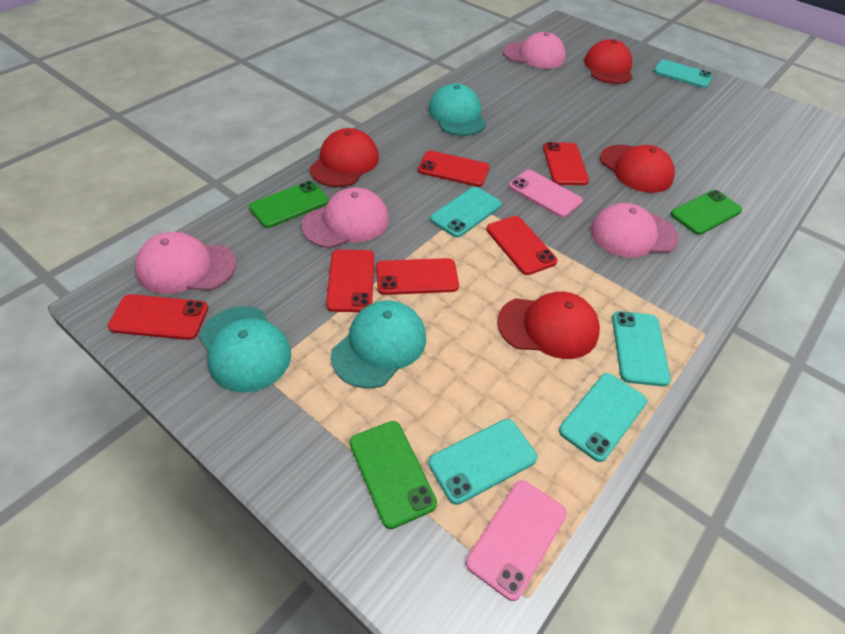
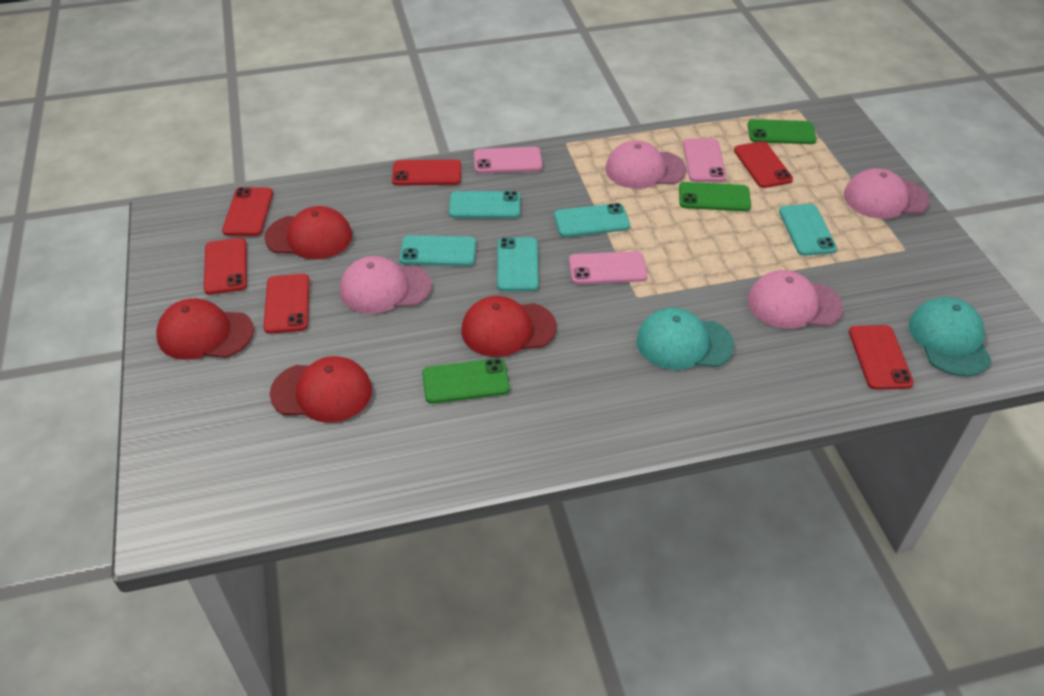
pink phone: [466,480,567,601] [509,170,583,218] = 2 -> [474,147,542,174] [569,251,648,284] [683,138,726,182] = 3
turquoise cap: [199,306,291,393] [331,300,426,388] [428,83,486,136] = 3 -> [636,308,734,370] [909,297,992,377] = 2

